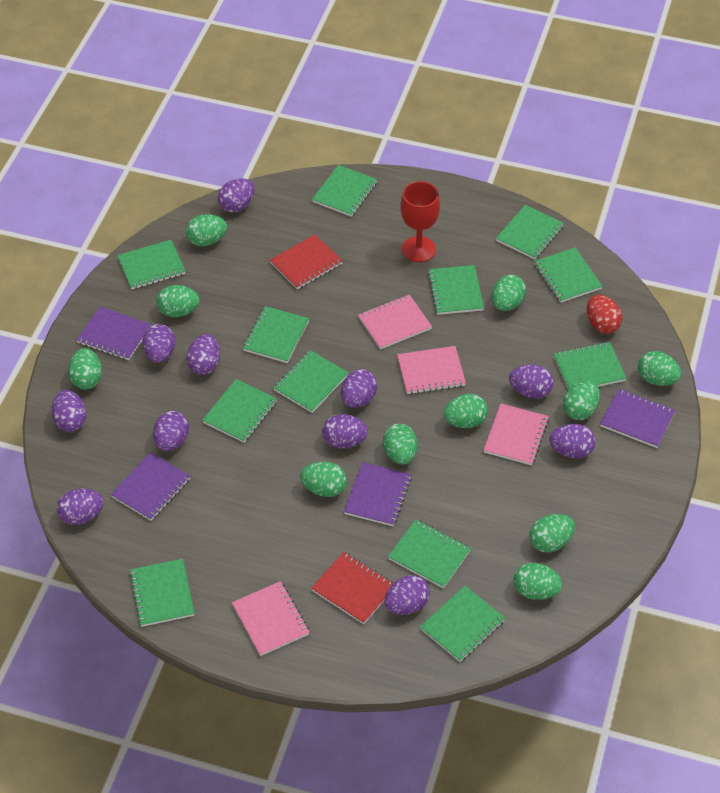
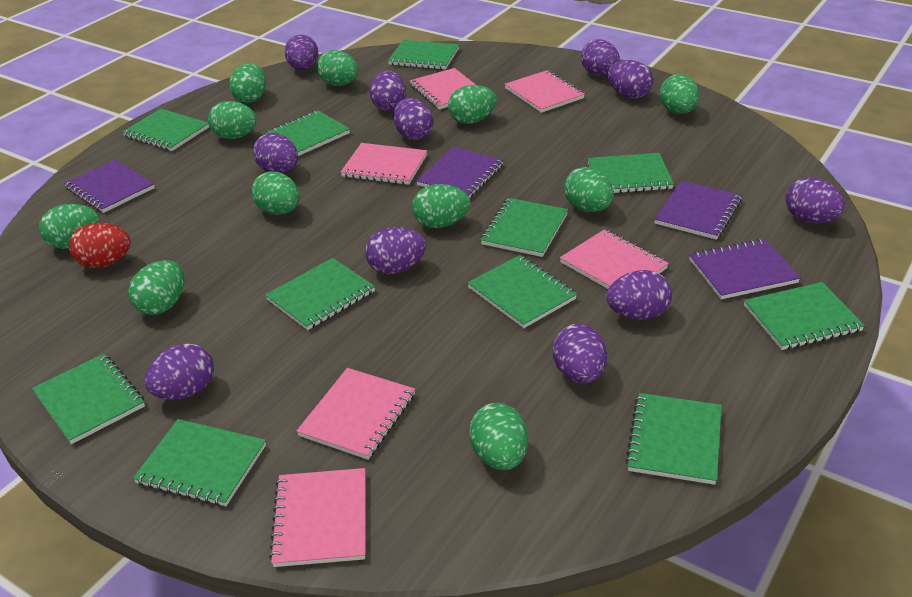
green notebook: [117,240,186,289] [129,559,195,627] [202,379,277,443] [243,306,309,363] [273,350,349,413] [312,165,377,217] [388,519,471,588] [420,586,505,662] [428,265,484,315] [496,205,564,260] [534,247,602,303] [554,342,627,390] = 12 -> [32,354,145,444] [122,109,209,151] [133,419,266,506] [263,110,350,156] [265,258,375,330] [388,40,459,70] [467,255,577,328] [480,198,568,257] [588,153,674,193] [625,393,722,485] [744,282,865,350] = 11
pink notebook: [232,581,310,656] [358,294,432,349] [397,346,466,394] [483,404,549,465] = 4 -> [269,468,365,567] [296,368,415,460] [341,143,427,185] [410,68,476,109] [504,70,585,113] [560,229,669,289] = 6
red goblet: [400,181,440,262] = 1 -> none = 0
red notebook: [270,234,343,289] [311,552,393,624] = 2 -> none = 0

